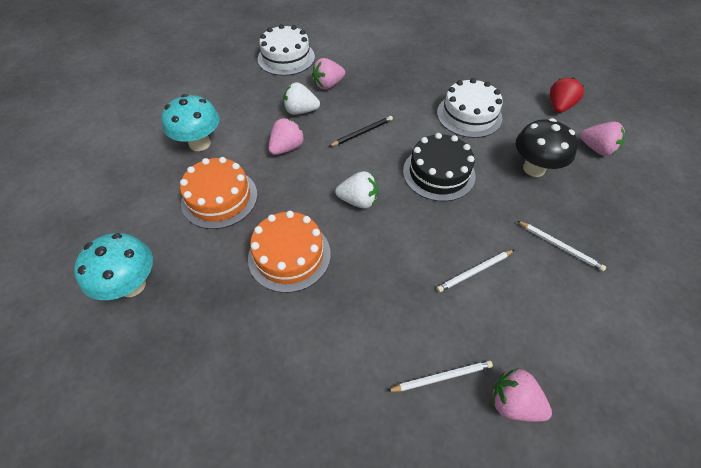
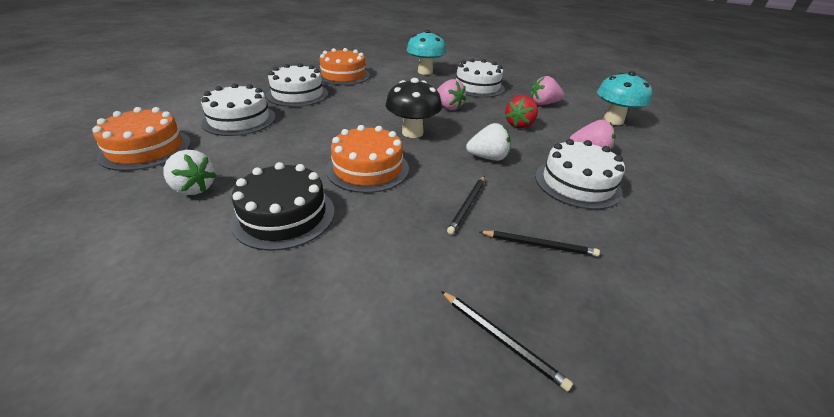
black pencil: [330,116,393,146] = 1 -> [441,291,573,391] [447,176,485,234] [479,231,600,256] = 3
orange cake: [180,157,257,229] [248,211,331,293] = 2 -> [92,107,191,171] [319,48,370,85] [326,125,409,193] = 3
pink strawberry: [269,118,305,155] [312,58,345,90] [493,368,552,422] [580,122,625,156] = 4 -> [437,79,466,110] [531,76,564,105] [570,120,616,150] = 3
white cake: [258,24,315,76] [437,78,503,138] = 2 -> [201,83,276,136] [266,63,328,107] [456,59,505,97] [535,139,625,209] = 4
white pencil: [387,360,493,392] [437,250,514,292] [517,221,606,271] = 3 -> none = 0

